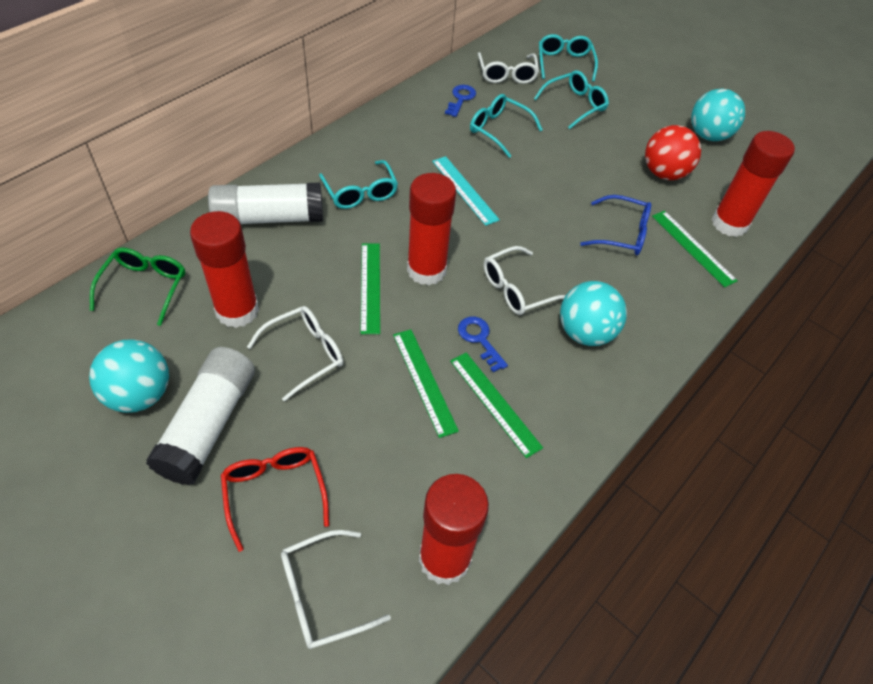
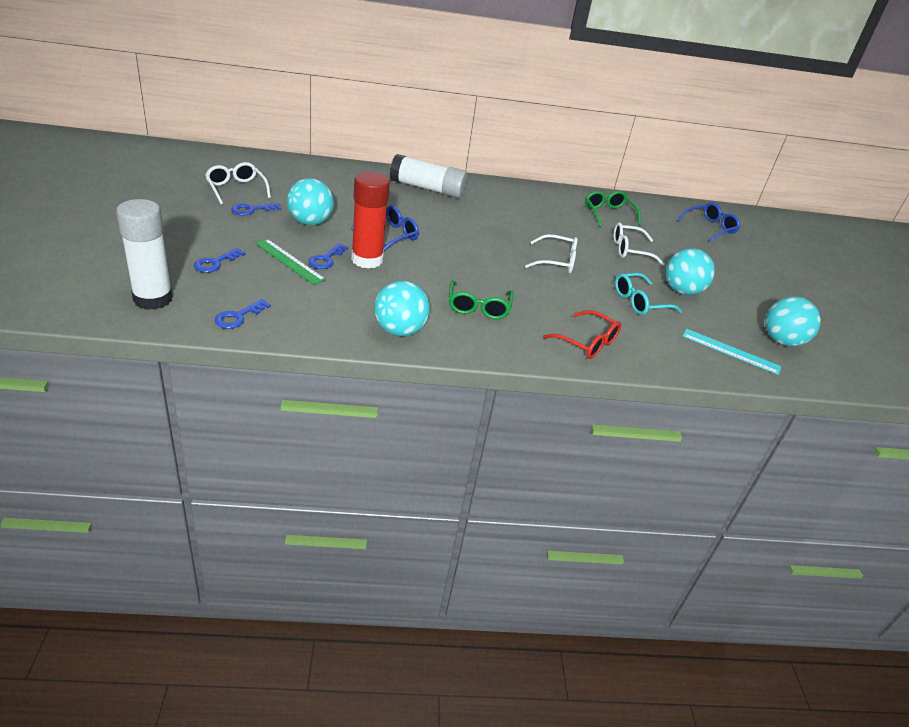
blue glasses: [580,195,651,255] = 1 -> [351,205,419,251] [677,202,740,242] = 2
blue key: [445,85,476,117] [458,317,508,372] = 2 -> [194,248,245,273] [214,299,271,329] [231,203,282,216] [308,243,348,269] = 4
green glasses: [90,248,185,326] = 1 -> [449,280,514,319] [585,191,641,227] = 2
green ruler: [360,243,380,334] [393,329,459,438] [450,352,543,458] [652,211,738,287] = 4 -> [255,239,326,285] = 1
red ball: [645,125,701,180] = 1 -> none = 0
red glue stick: [190,211,259,328] [407,173,456,285] [419,474,489,585] [711,131,795,237] = 4 -> [351,172,390,269] = 1
turquoise ball: [89,339,169,413] [560,281,627,346] [691,88,745,141] = 3 -> [287,178,334,225] [374,281,430,336] [666,248,715,295] [765,296,821,347] = 4
turquoise glasses: [319,160,398,209] [470,94,543,158] [534,70,609,129] [539,34,598,82] = 4 -> [615,273,682,315] = 1
white glasses: [247,306,343,402] [281,530,391,649] [478,52,539,84] [484,246,566,315] = 4 -> [205,162,271,205] [525,234,578,274] [614,223,664,266] = 3

